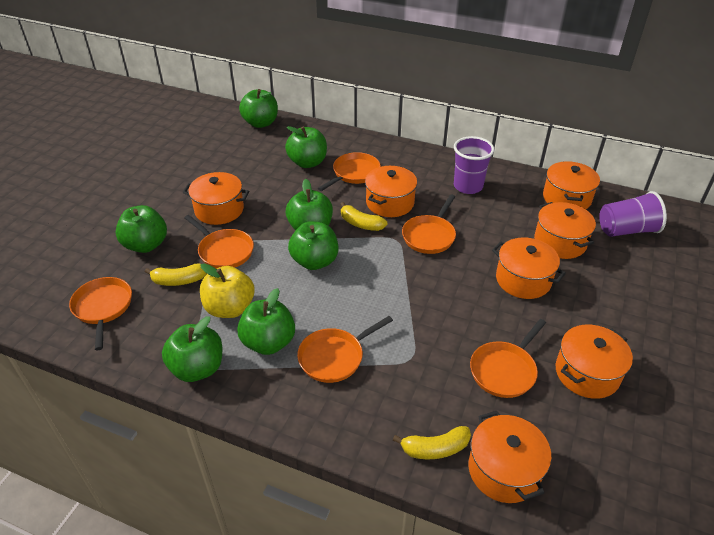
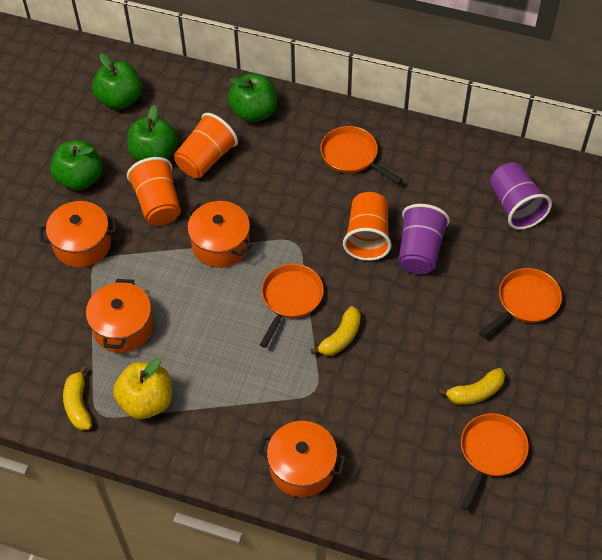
green apple: [116,205,167,253] [162,317,222,382] [237,288,295,355] [239,89,278,128] [285,126,327,168] [286,179,333,230] [288,221,338,270] = 7 -> [50,140,103,191] [92,53,142,110] [127,105,178,161] [228,74,277,122] = 4
orange cup: none = 0 -> [127,157,181,226] [174,113,238,178] [343,192,392,261] = 3
orange pan: [69,277,132,350] [184,215,254,269] [297,316,393,383] [318,152,381,191] [402,194,456,254] [470,319,546,398] = 6 -> [260,264,324,348] [320,126,403,184] [461,413,529,511] [479,268,562,338] = 4
orange pot: [183,172,249,225] [365,166,417,217] [468,411,552,503] [492,238,566,299] [534,202,596,259] [543,161,600,209] [556,325,633,399] = 7 -> [39,201,117,268] [86,279,153,353] [187,201,252,268] [258,421,346,497] = 4

